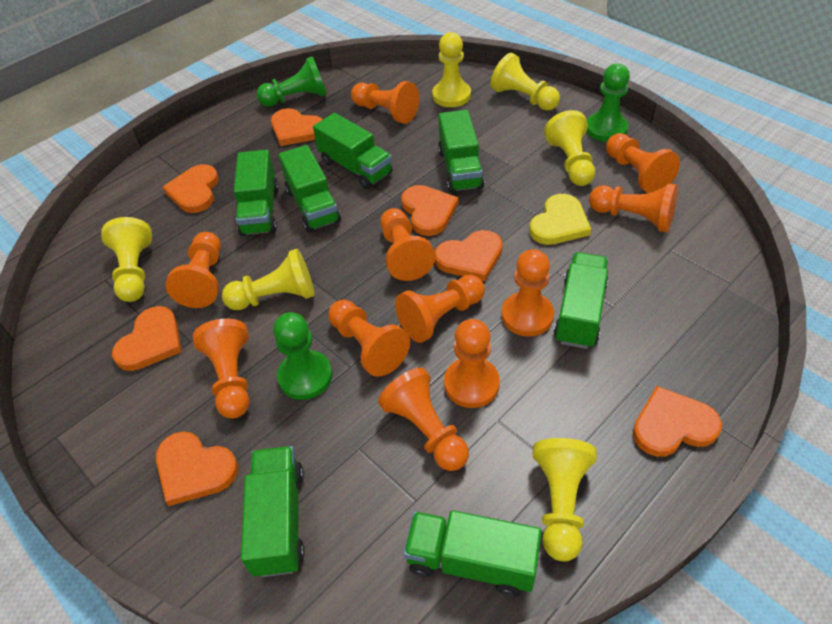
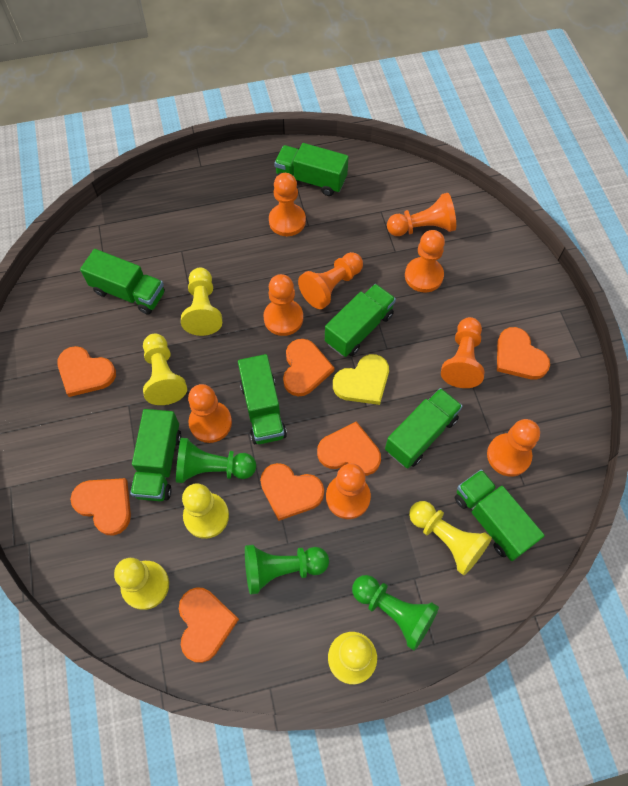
orange pawn: [165,232,221,308] [192,319,250,419] [328,300,410,377] [351,81,419,124] [378,367,469,471] [380,208,436,281] [395,275,485,343] [444,319,500,408] [501,249,554,337] [589,183,678,232] [606,133,680,193] = 11 -> [188,384,232,443] [263,274,303,336] [269,173,306,236] [298,252,363,309] [326,463,371,519] [387,193,456,236] [405,230,445,292] [441,317,484,388] [487,419,540,477] = 9

